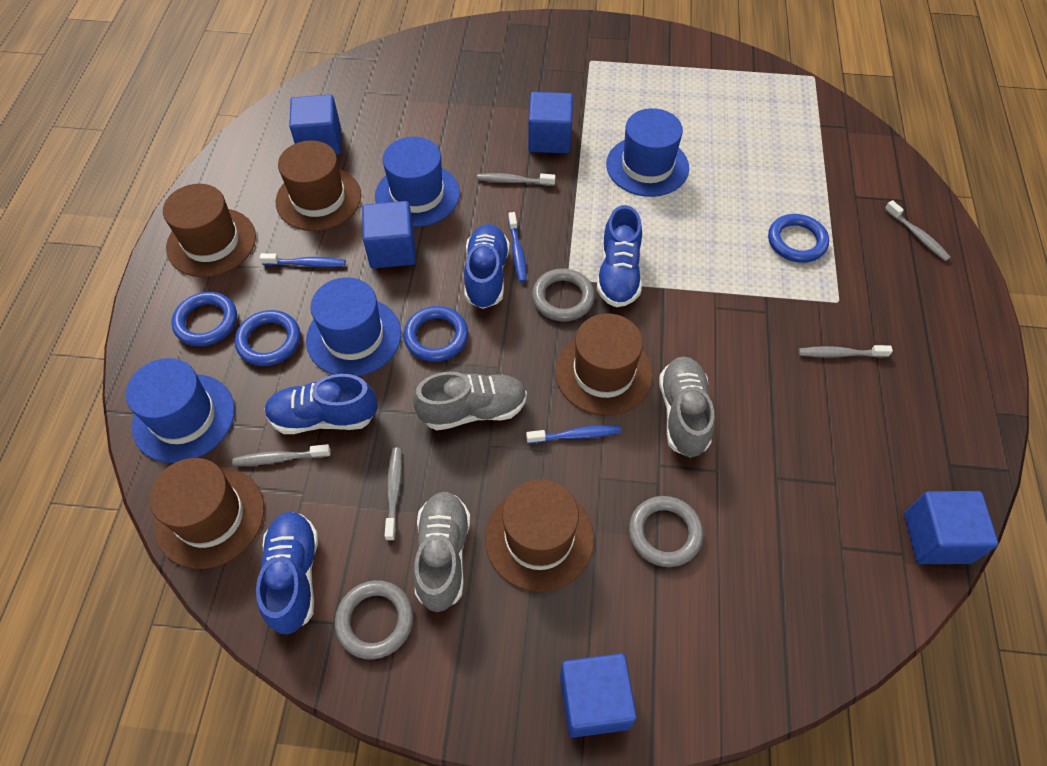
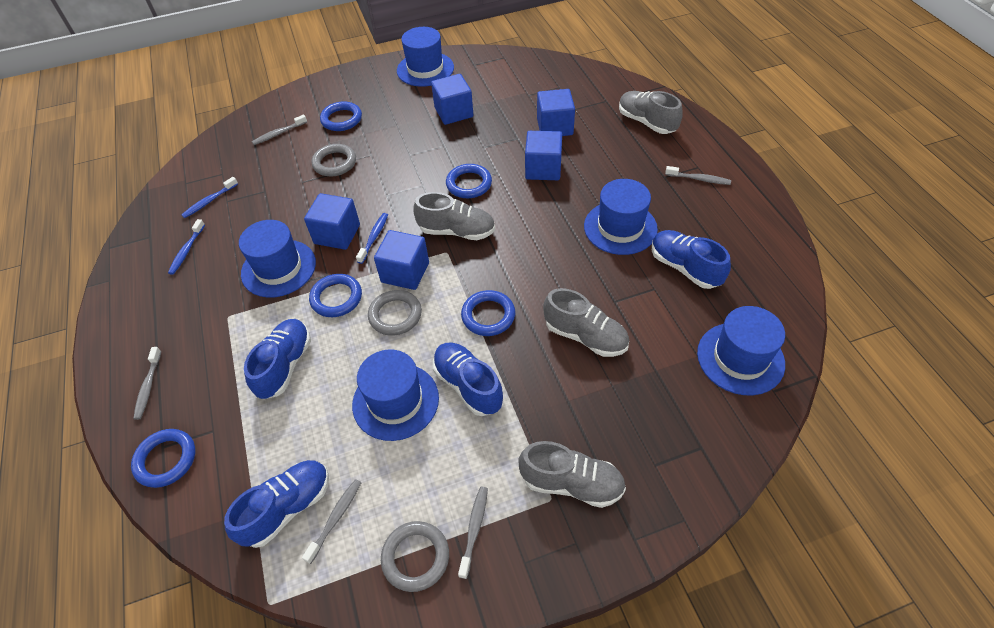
blue hat: [126,358,235,463] [306,277,401,376] [375,137,460,227] [606,108,689,197] = 4 -> [239,220,316,298] [352,349,439,441] [397,27,454,87] [584,179,658,255] [697,306,785,395] = 5
blue ring: [172,292,237,346] [235,310,300,366] [404,306,468,362] [768,214,829,263] = 4 -> [131,429,195,488] [309,274,362,317] [320,101,362,131] [446,164,492,198] [461,290,515,336] = 5
brown hat: [150,458,264,569] [163,184,256,277] [275,141,361,231] [485,479,594,592] [555,314,653,416] = 5 -> none = 0
grey shoe: [413,372,527,430] [413,492,470,612] [659,356,715,458] = 3 -> [414,192,495,240] [518,441,626,508] [543,288,629,357] [619,91,683,134] = 4

